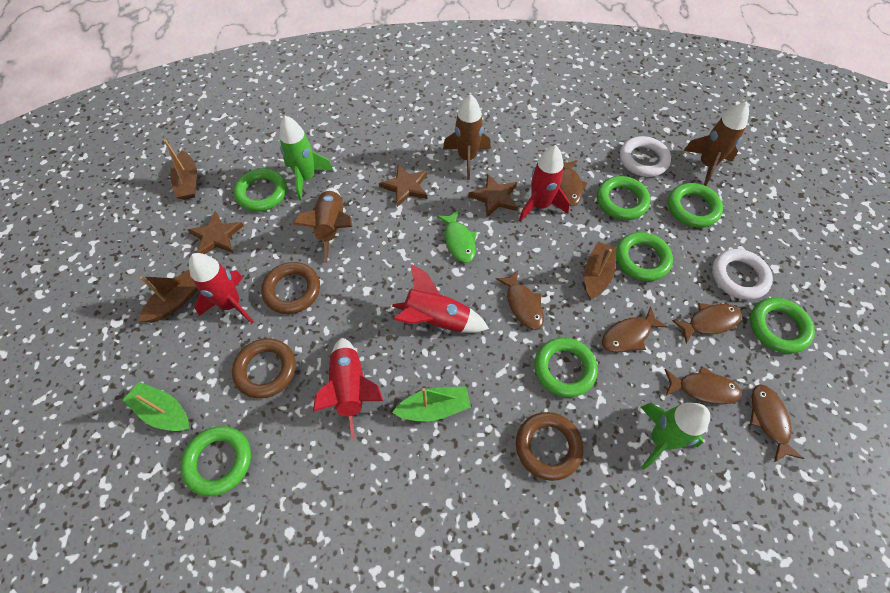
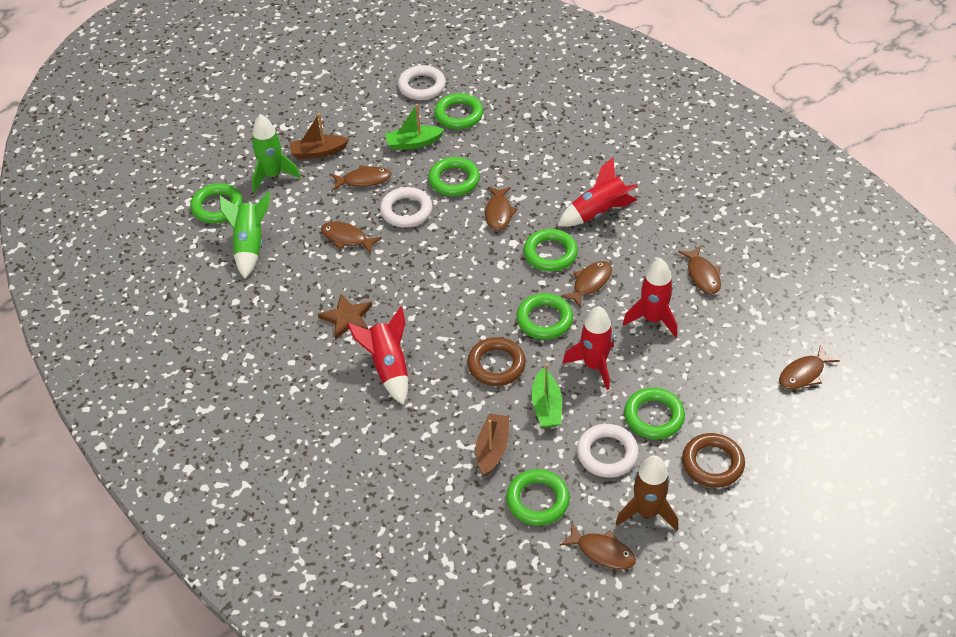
brown boat: [138,270,198,323] [164,140,197,200] [584,242,616,300] = 3 -> [289,113,349,159] [476,413,509,476] = 2
brown fish: [496,270,544,330] [560,160,588,206] [602,306,668,352] [664,366,742,405] [672,303,742,343] [750,384,804,462] = 6 -> [321,222,382,254] [331,165,392,191] [485,187,518,231] [560,523,636,569] [561,261,612,308] [678,246,721,294] [779,345,839,389] = 7
brown ring: [232,338,296,398] [261,262,320,314] [516,412,584,481] = 3 -> [467,337,526,386] [682,433,745,488] = 2
brown rocket: [293,188,352,263] [443,94,491,180] [683,101,749,186] = 3 -> [616,455,678,531] = 1
brown star: [188,211,244,254] [379,164,427,207] [468,174,518,217] = 3 -> [318,294,372,340] = 1
green fish: [437,210,477,263] = 1 -> none = 0
white ring: [620,136,671,177] [712,249,773,300] = 2 -> [380,187,432,228] [398,65,446,100] [577,424,639,478] = 3

